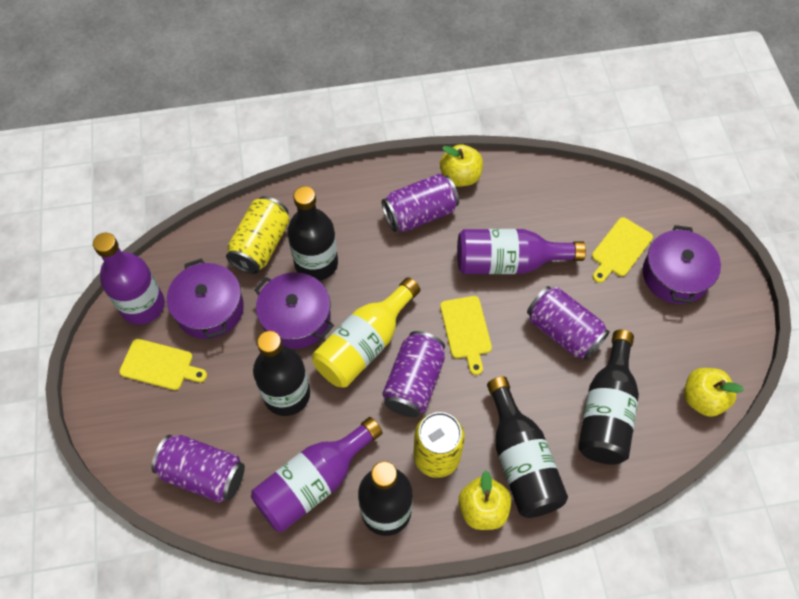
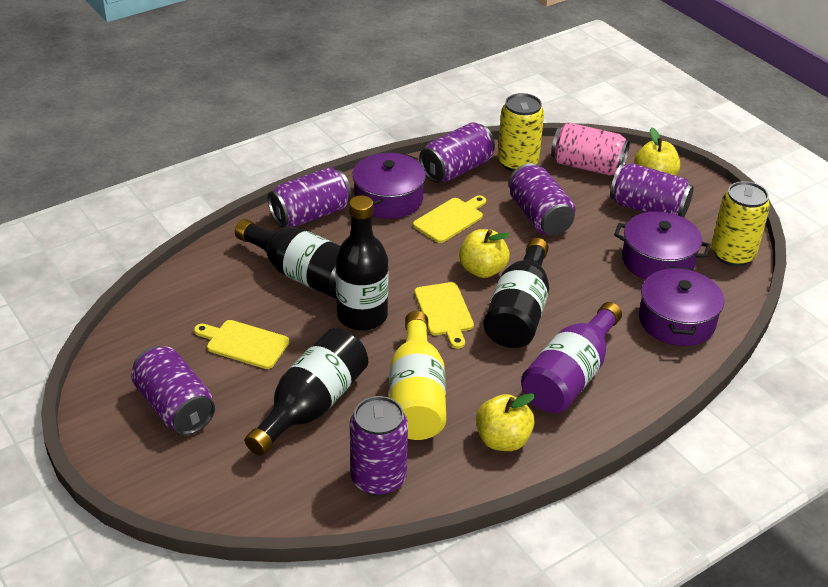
black bottle: [253,331,310,416] [287,186,338,281] [358,461,413,536] [487,376,568,518] [578,330,639,464] = 5 -> [235,219,340,299] [245,328,368,456] [335,195,389,331] [483,238,549,348] = 4
pink can: none = 0 -> [551,122,630,176] = 1
purple bottle: [93,233,165,325] [251,417,383,532] [457,229,586,274] = 3 -> [521,302,622,413] = 1
purple can: [151,435,245,502] [382,174,459,232] [382,331,445,417] [527,286,610,361] = 4 -> [131,346,215,435] [268,167,351,228] [350,396,408,496] [419,122,495,183] [508,163,576,235] [610,163,694,218] = 6

